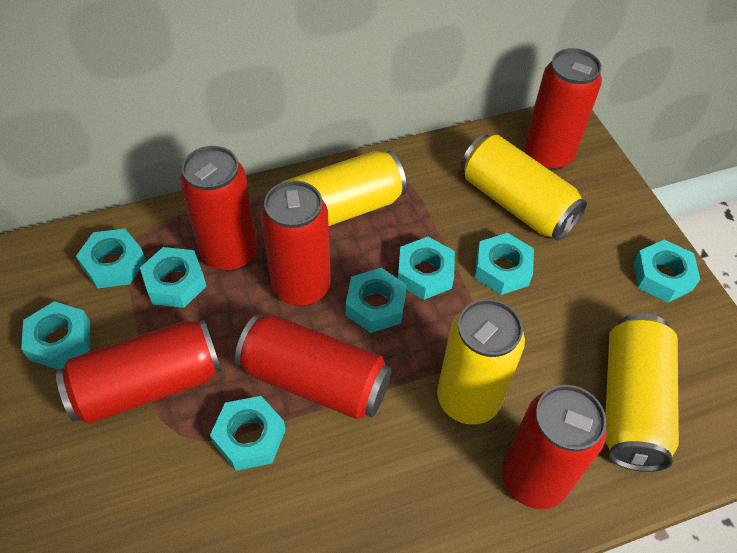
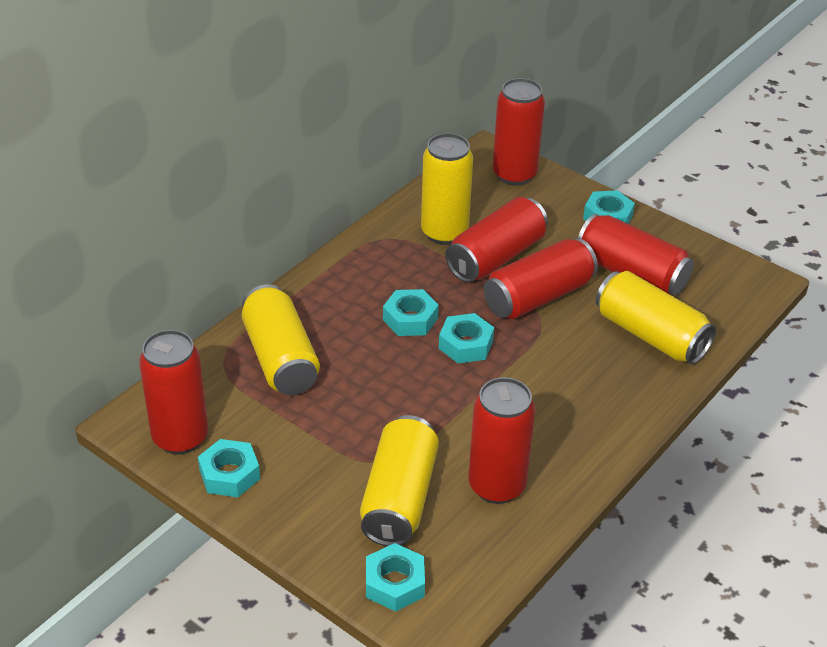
turquoise nut: [21,301,90,370] [76,228,146,289] [140,247,207,308] [210,396,286,471] [346,268,407,333] [398,237,455,300] [475,233,534,295] [633,240,700,303] = 8 -> [198,439,260,497] [366,543,425,612] [383,289,439,336] [439,313,494,364] [583,190,635,224] = 5

